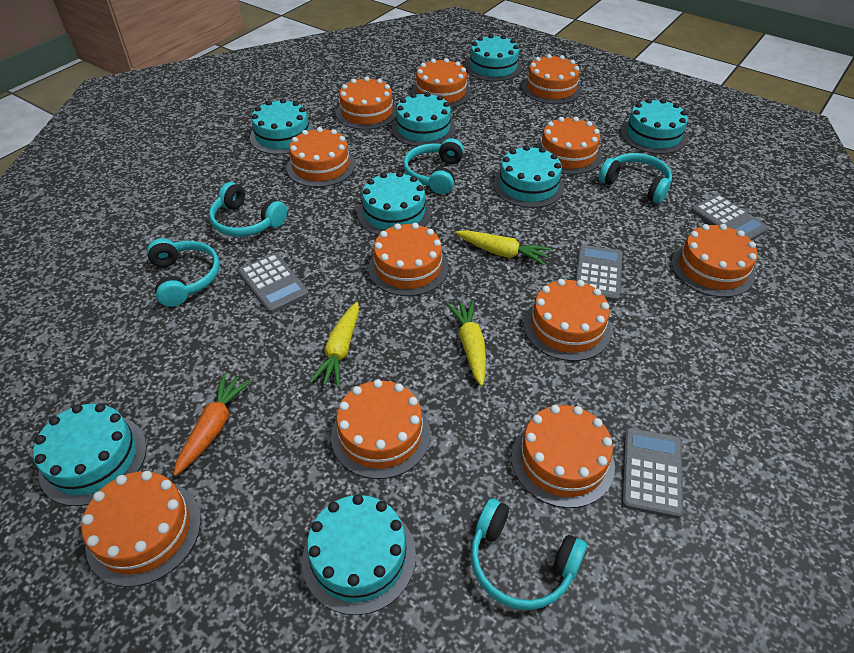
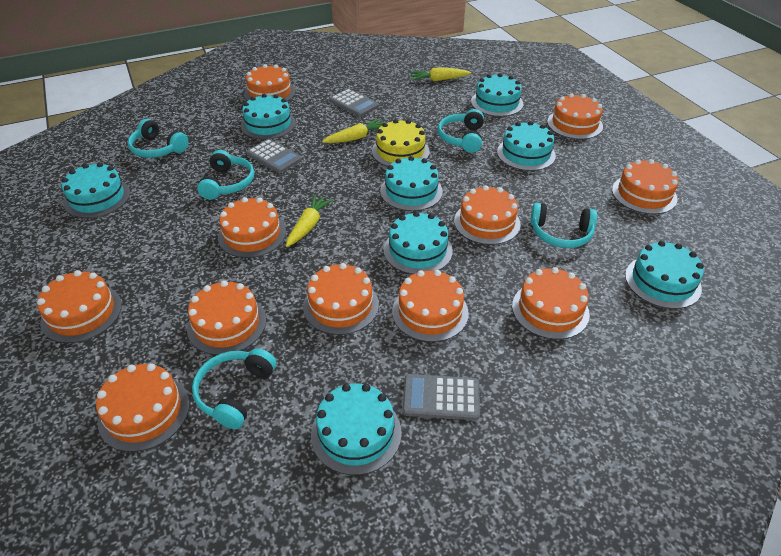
grey calculator: [238,253,309,313] [575,245,623,302] [622,428,683,519] [691,195,769,241] = 4 -> [246,139,302,173] [329,89,379,117] [402,374,480,420] = 3
orange carrot: [173,373,251,476] = 1 -> none = 0
yellow cake: none = 0 -> [372,119,430,167] = 1

